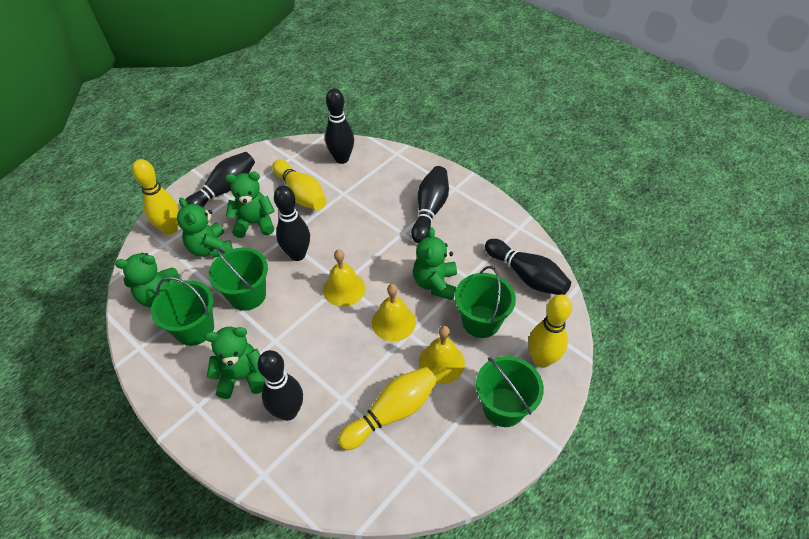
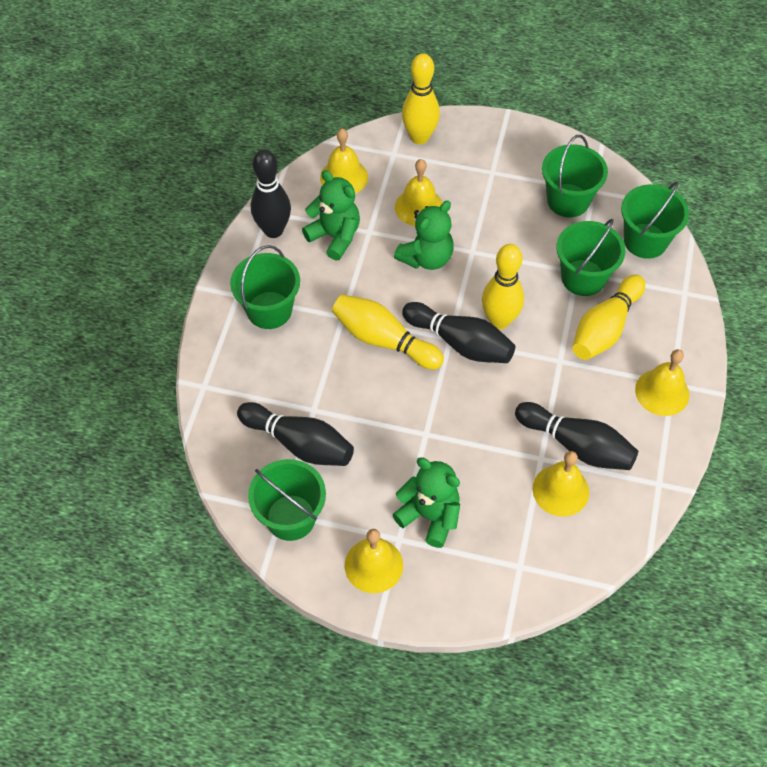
black bowling pin: [185,152,255,206] [257,350,303,421] [274,185,310,261] [325,88,354,164] [411,166,449,243] [485,239,571,295] = 6 -> [237,402,354,466] [251,150,291,238] [402,302,515,363] [515,402,638,470] = 4
green bucket: [151,277,214,346] [209,247,268,311] [455,266,516,338] [476,356,544,427] = 4 -> [230,245,300,329] [248,459,326,541] [542,135,608,217] [556,219,626,296] [621,182,689,259] = 5
green teddy bear: [115,253,180,307] [177,198,233,258] [204,327,265,399] [225,172,275,238] [413,227,457,300] = 5 -> [302,170,360,260] [392,457,460,548] [394,200,454,270] = 3
yellow bell: [323,250,365,307] [372,284,416,341] [419,326,465,384] = 3 -> [320,128,368,194] [345,529,403,593] [395,159,443,226] [533,451,589,517] [635,349,689,416] = 5

